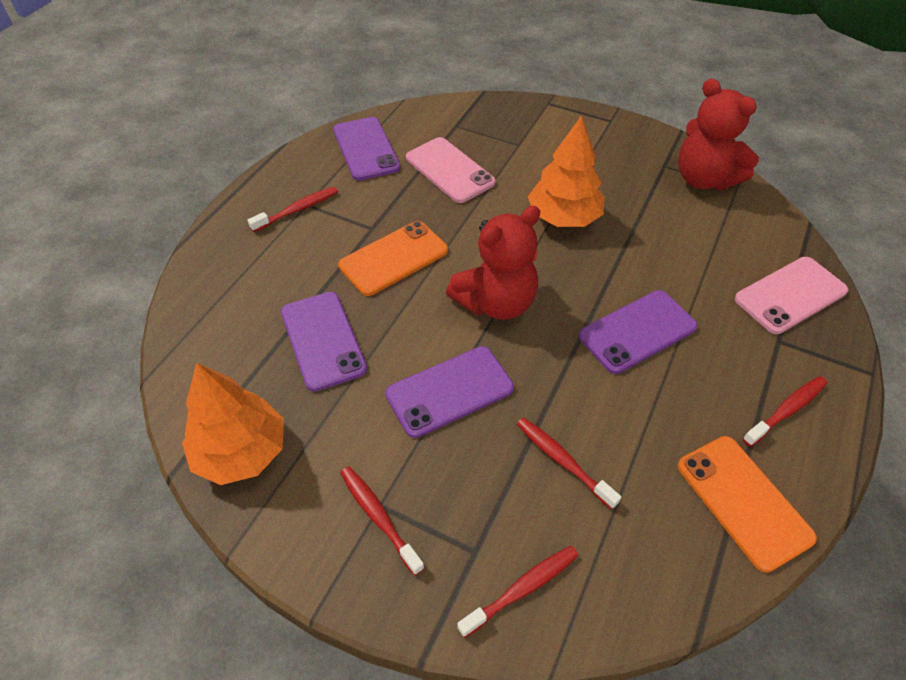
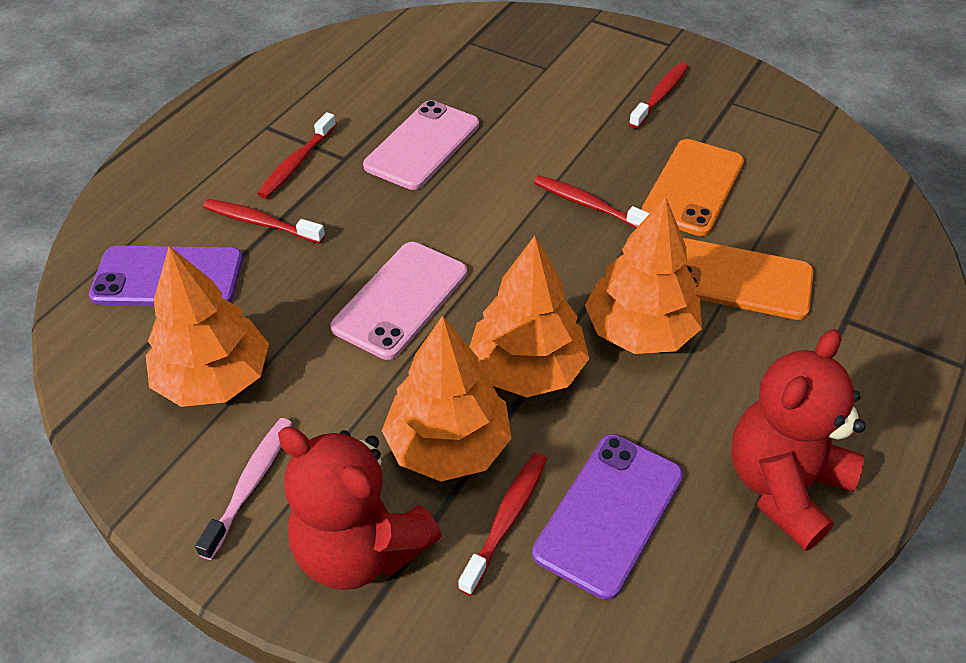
orange tree: [182,362,284,485] [528,116,605,227] = 2 -> [146,246,269,407] [382,316,512,481] [469,236,589,397] [585,196,702,354] = 4
pink toothbrush: none = 0 -> [195,418,292,560] = 1
purple phone: [281,292,367,392] [333,117,400,181] [385,346,514,438] [579,290,698,374] = 4 -> [89,246,243,306] [532,434,683,600] = 2

